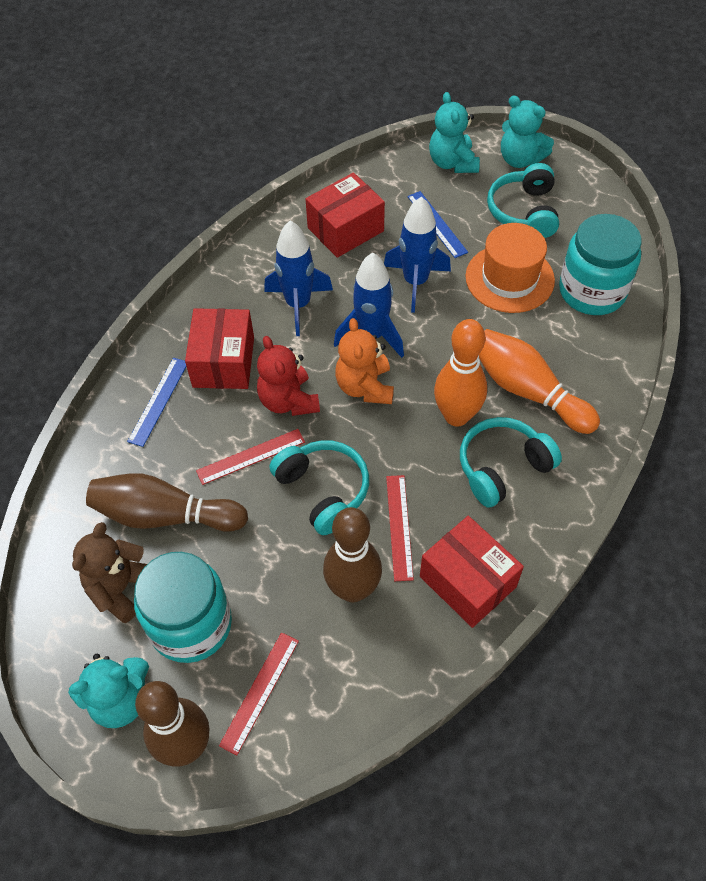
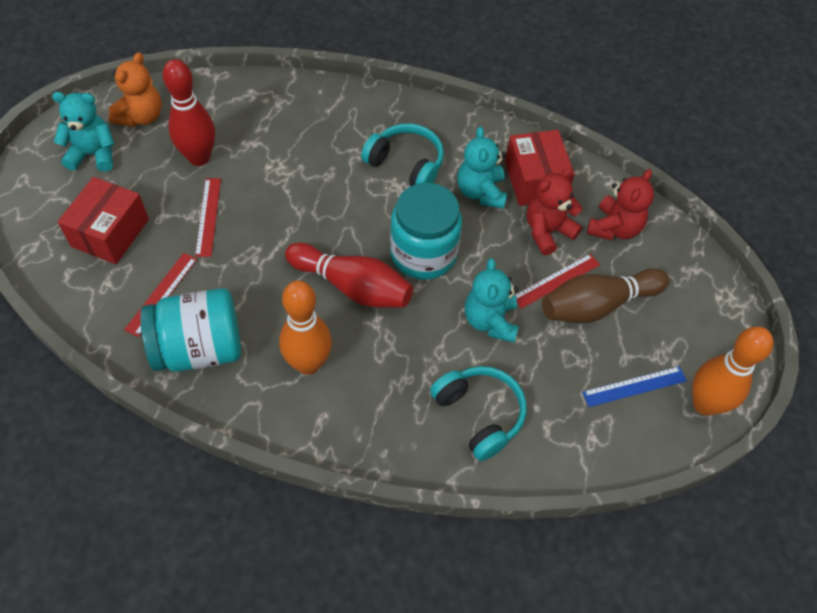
blue rocket: [264,221,333,336] [334,253,404,358] [384,197,451,313] = 3 -> none = 0
blue ruler: [127,358,187,447] [407,191,468,258] = 2 -> [582,366,687,407] = 1
brown bowling pin: [86,473,248,532] [135,681,209,767] [323,507,382,602] = 3 -> [542,268,669,323] = 1
brown teddy bear: [72,522,147,623] = 1 -> none = 0
orange hat: [466,223,555,313] = 1 -> none = 0
red bowling pin: none = 0 -> [163,59,215,166] [285,243,413,308] = 2
red box: [185,308,254,389] [306,173,385,258] [420,516,524,628] = 3 -> [58,177,149,264] [505,130,575,206] = 2
red teddy bear: [257,336,320,416] = 1 -> [526,167,582,255] [587,169,654,240] = 2
turquoise headphones: [269,440,369,535] [460,417,562,508] [487,163,559,238] = 3 -> [361,123,444,186] [430,366,527,461] = 2

